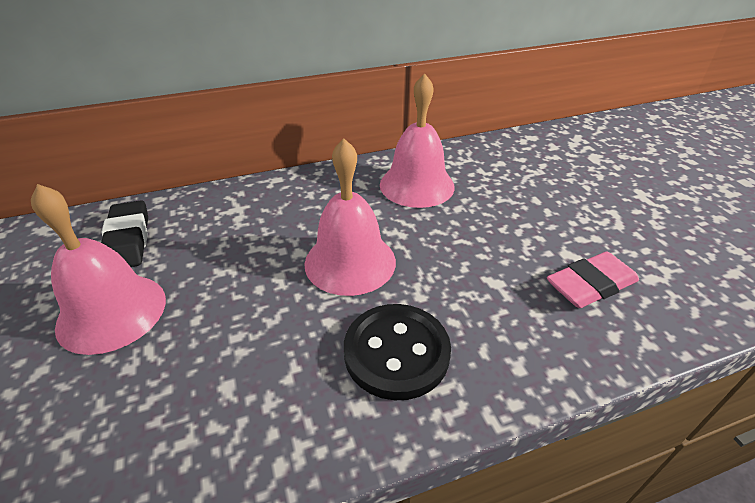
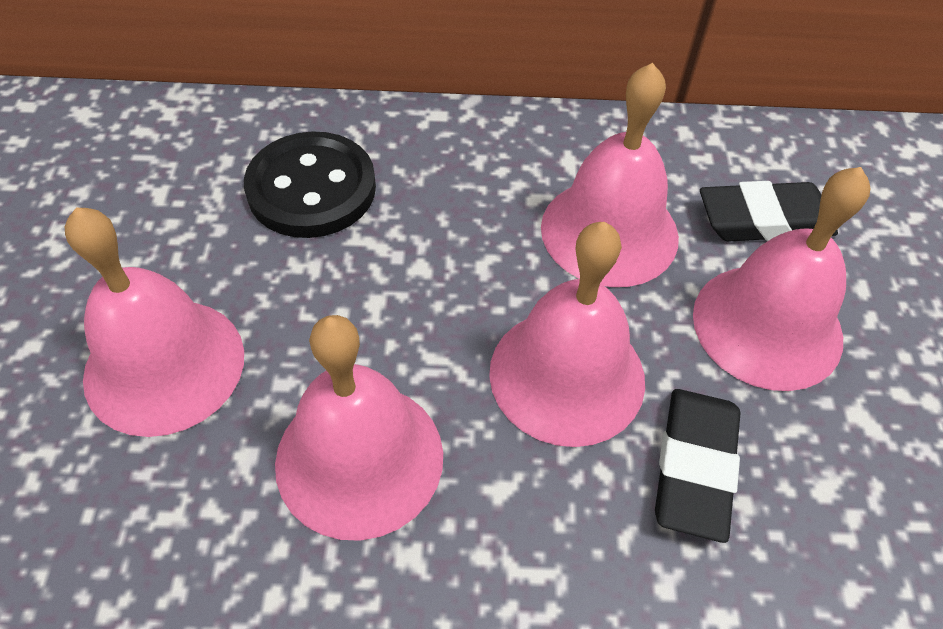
black eraser: [101,200,148,267] = 1 -> [655,389,741,543] [700,181,838,242] = 2
pink bell: [31,184,166,355] [304,138,396,296] [380,73,455,208] = 3 -> [65,207,244,437] [275,315,443,541] [489,222,645,447] [541,63,679,287] [693,167,870,391] = 5
pink eraser: [547,252,639,308] = 1 -> none = 0

